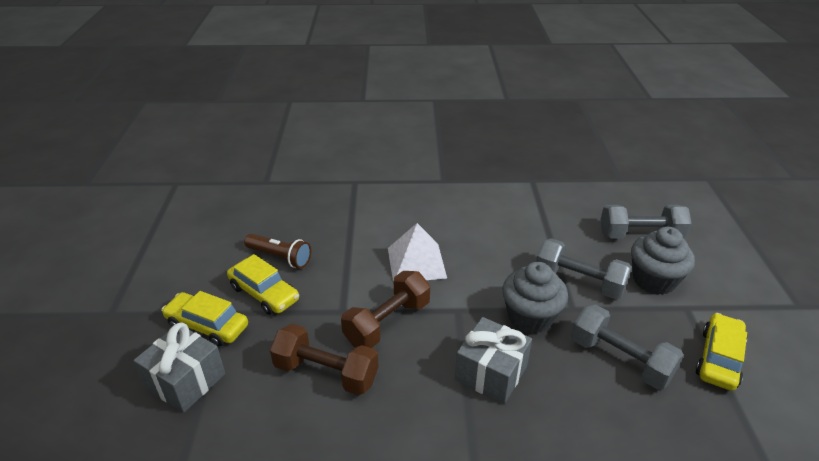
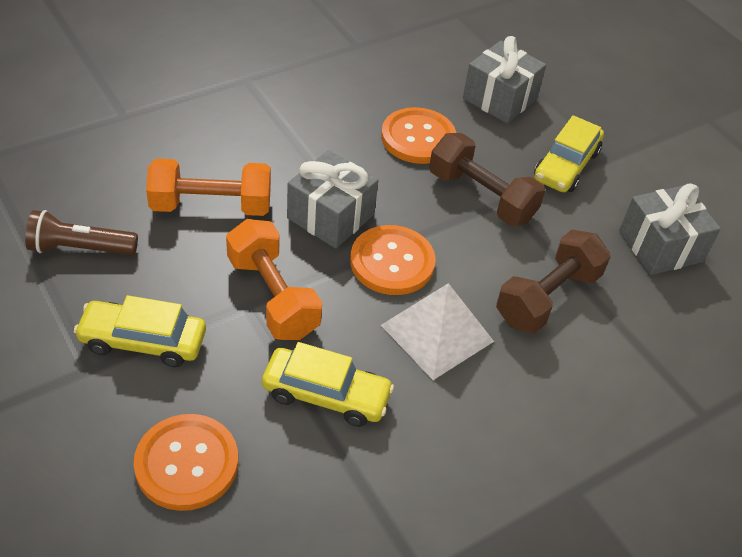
grey cupcake: [502,262,568,334] [631,227,695,295] = 2 -> none = 0
grey dumbbell: [536,238,632,299] [571,305,684,390] [600,205,692,238] = 3 -> none = 0
grey gift: [134,322,225,413] [455,317,532,404] = 2 -> [287,150,378,249] [463,36,546,123] [619,184,721,275] = 3
orange button: none = 0 -> [134,414,238,511] [350,225,436,295] [381,107,456,164] = 3
orange dumbbell: none = 0 -> [146,158,271,216] [226,219,322,340] = 2

